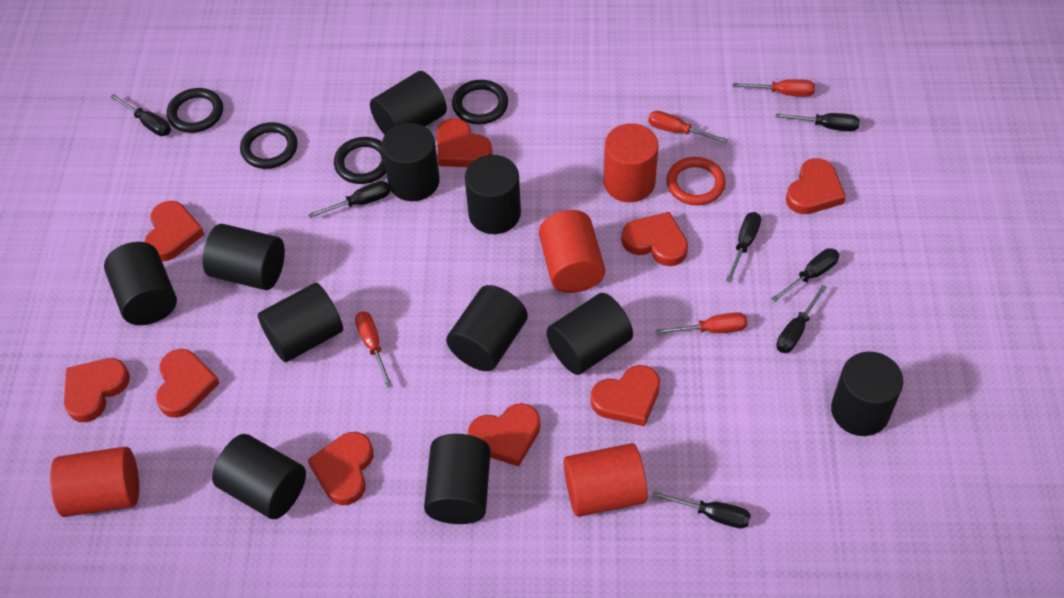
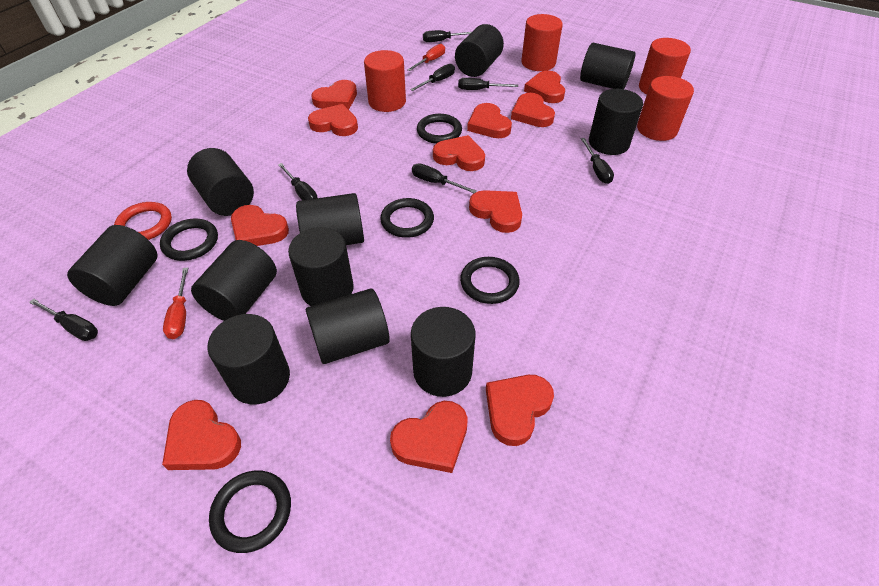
black ring: [167,88,223,133] [240,122,298,169] [334,137,386,184] [452,80,508,125] = 4 -> [160,219,218,261] [209,470,291,553] [380,198,434,238] [417,114,462,144] [460,257,520,304] = 5
red heart: [64,358,130,422] [144,201,205,262] [156,349,220,418] [308,432,373,505] [437,118,492,167] [468,403,540,467] [591,365,660,426] [621,212,688,266] [786,158,846,214] = 9 -> [162,400,241,470] [231,205,289,246] [308,104,358,136] [311,80,357,109] [390,401,468,473] [433,135,485,171] [467,103,512,138] [469,190,522,233] [486,375,554,446] [511,93,555,127] [524,70,565,103] = 11
red screwdriver: [355,312,393,388] [648,111,728,143] [656,312,747,335] [733,79,815,97] = 4 -> [163,267,188,339] [407,44,445,71] = 2

